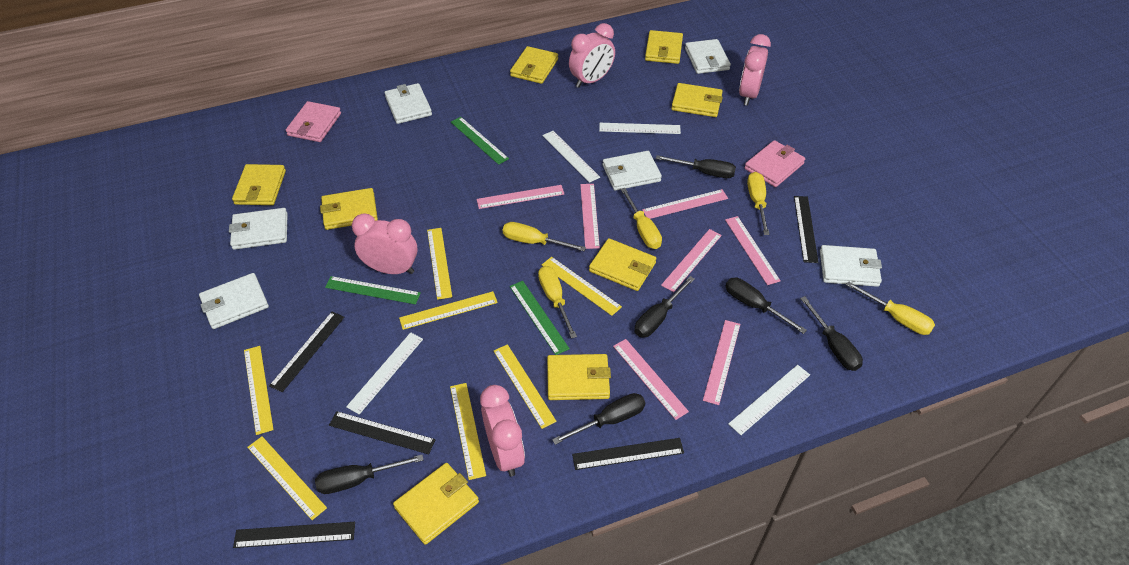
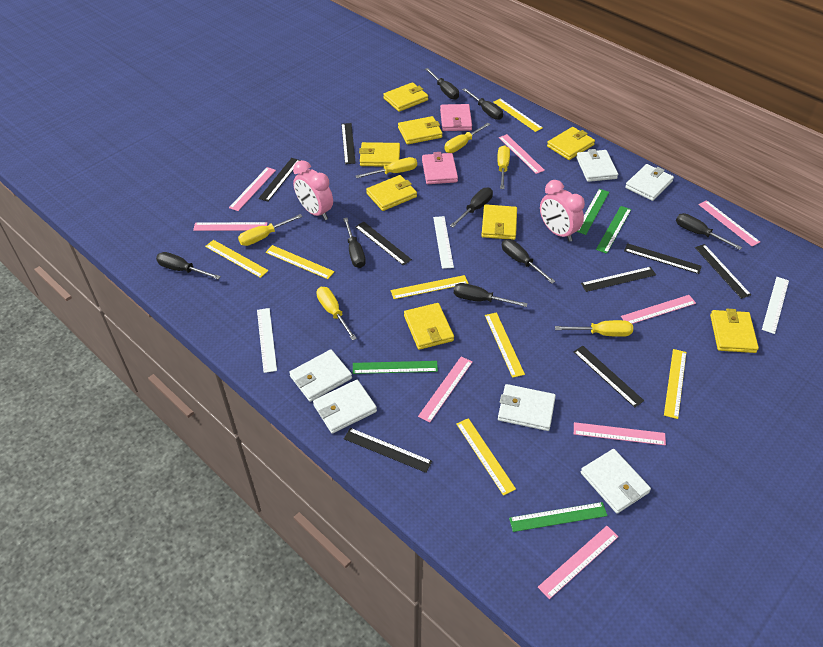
black ruler: [233,522,355,548] [269,312,345,392] [329,411,436,454] [572,438,684,470] [794,196,819,263] = 5 -> [258,158,301,201] [341,123,356,164] [344,428,432,473] [355,222,412,265] [573,346,644,408] [581,267,656,292] [624,243,702,274] [695,244,751,299] = 8
black screwdriver: [315,455,423,494] [552,393,645,445] [634,276,695,338] [656,155,736,178] [725,277,807,334] [800,296,863,371] = 6 -> [156,252,221,280] [343,218,366,268] [425,68,459,100] [450,188,493,227] [454,283,528,307] [462,88,503,120] [502,239,555,284] [676,213,742,250] = 8
green ruler: [325,276,421,305] [451,117,509,165] [510,281,570,355] = 3 -> [353,361,438,374] [509,502,608,532] [576,189,609,235] [596,206,631,254] = 4
pink clock: [352,213,418,274] [480,385,525,476] [569,23,615,88] [739,34,771,106] = 4 -> [293,160,333,220] [540,180,585,242] = 2
pink ruler: [477,185,564,209] [580,184,600,249] [613,339,689,420] [642,189,728,219] [661,229,722,292] [703,320,740,405] [725,216,780,285] = 7 -> [193,222,267,231] [229,167,276,211] [418,356,472,423] [499,134,545,174] [538,526,619,599] [574,422,666,445] [621,295,696,324] [698,200,760,247] = 8
white ruler: [346,332,423,415] [543,131,600,183] [599,123,681,134] [728,365,810,435] = 4 -> [257,308,277,373] [433,216,454,269] [762,277,789,334] = 3
yellow screwdriver: [503,222,586,251] [538,266,577,339] [621,188,662,249] [747,172,770,235] [846,281,935,335] = 5 -> [238,214,303,246] [316,287,357,340] [356,157,417,178] [444,123,491,153] [497,145,510,189] [555,320,633,337] = 6

